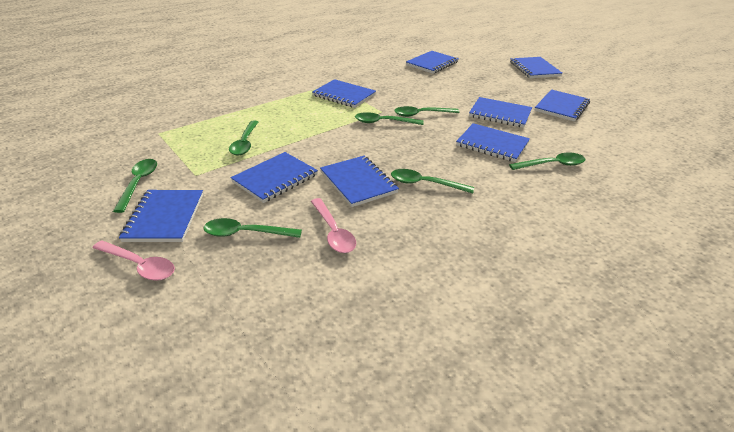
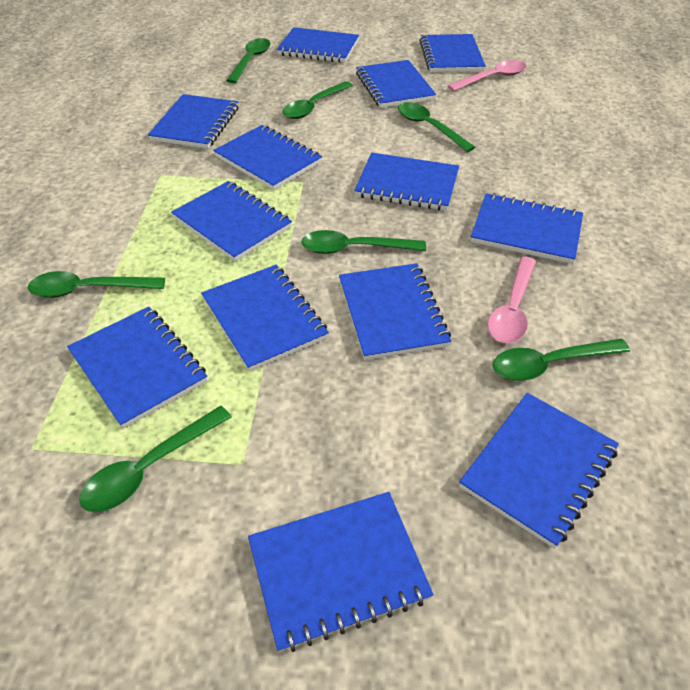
blue notebook: [119,190,203,242] [231,152,318,203] [312,79,376,108] [320,156,399,207] [406,51,459,74] [456,123,530,162] [469,97,532,128] [510,57,563,78] [534,89,590,122] = 9 -> [67,307,207,429] [148,94,239,149] [171,181,292,262] [201,265,329,372] [213,125,322,190] [248,492,434,652] [277,27,359,63] [339,263,451,360] [354,152,459,211] [356,60,436,108] [419,34,486,72] [459,393,619,548] [471,193,583,264] = 13

